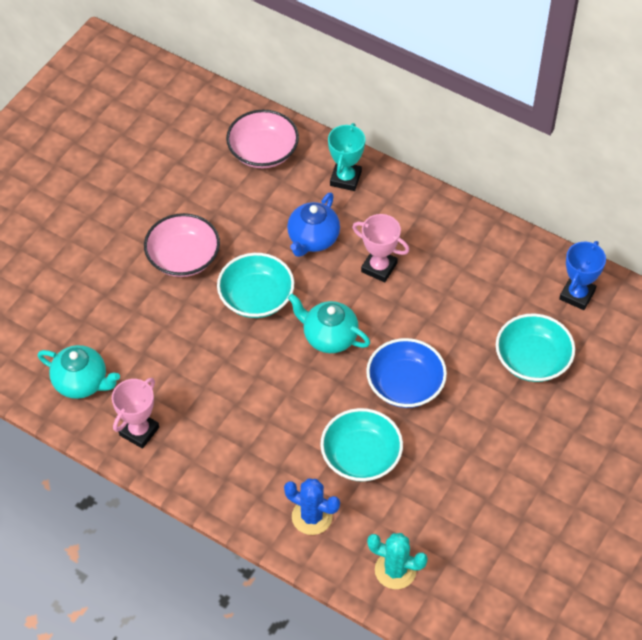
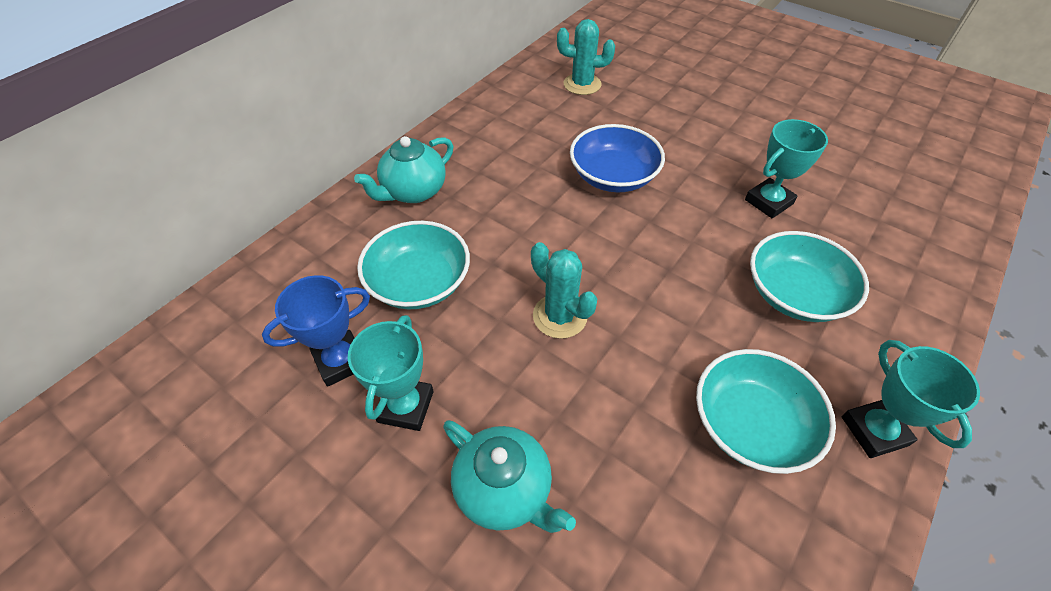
blue cactus: [284,478,340,535] = 1 -> none = 0
blue teapot: [287,192,340,257] = 1 -> none = 0
pink bowl: [144,213,220,277] [226,110,299,168] = 2 -> none = 0
pink trophy: [112,378,159,449] [352,214,409,282] = 2 -> none = 0
turquoise cactus: [367,533,428,589] = 1 -> [531,242,597,339] [557,19,615,95] = 2
turquoise trophy: [328,123,365,191] = 1 -> [348,315,434,431] [745,119,828,218] [842,340,980,458] = 3

